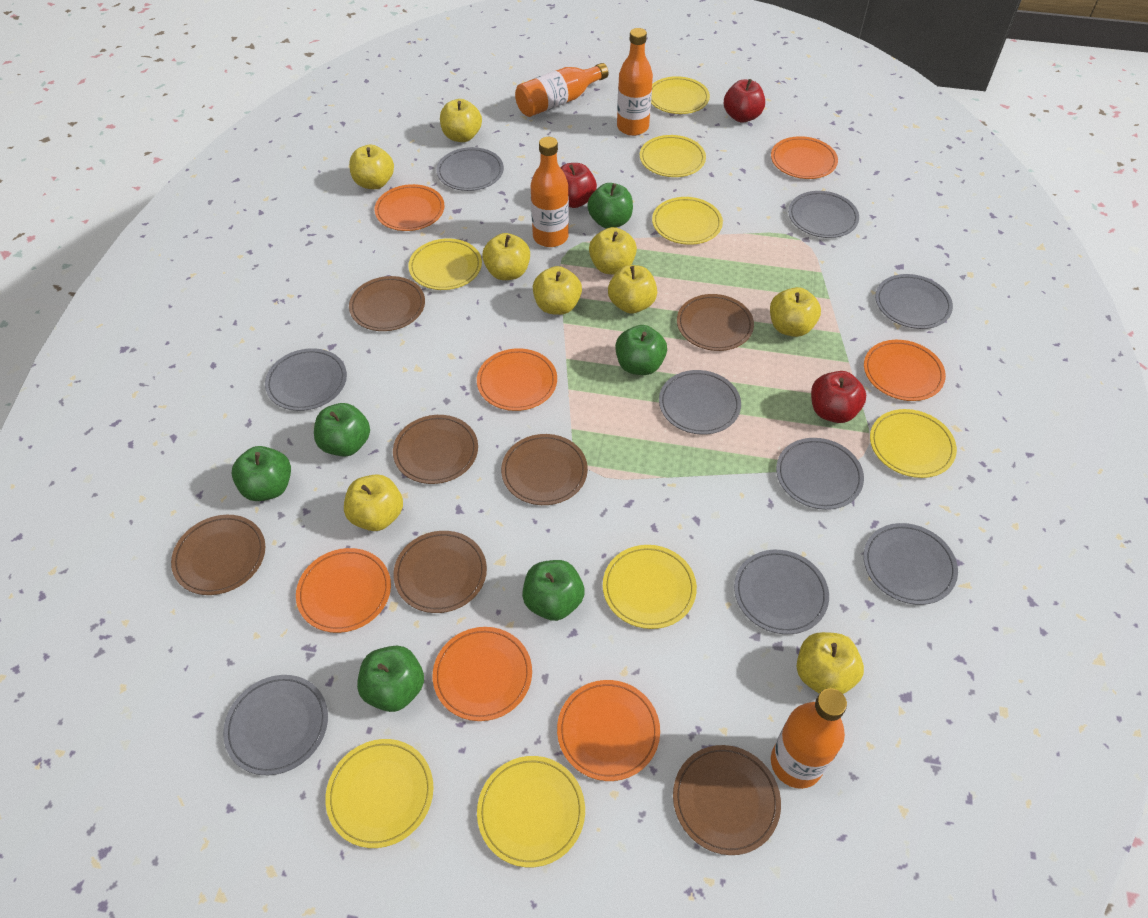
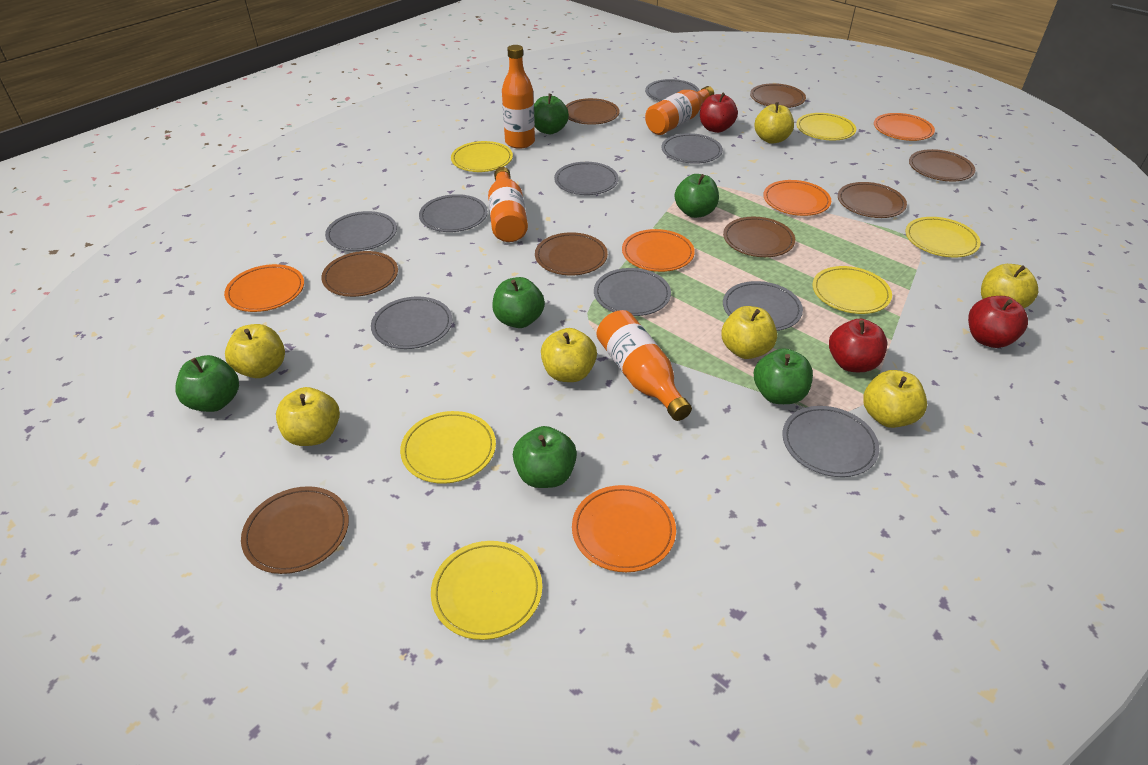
brown plate: [171,515,265,595] [349,276,425,331] [393,415,478,484] [393,531,487,613] [501,434,588,505] [673,745,781,855] [677,294,754,351] = 7 -> [241,486,349,574] [321,251,398,297] [535,232,608,275] [566,98,619,125] [723,217,795,257] [750,83,806,108] [838,182,907,218] [909,149,975,181] = 8
orange plate: [296,548,391,633] [374,184,445,231] [433,627,532,721] [477,348,557,411] [557,680,660,781] [771,136,838,179] [864,340,946,401] = 7 -> [224,264,304,312] [572,485,676,572] [622,229,695,272] [763,180,831,216] [874,113,935,141] = 5
yellow apple: [344,474,403,531] [349,145,394,189] [440,99,482,142] [482,233,530,280] [533,266,582,315] [589,227,637,274] [608,265,657,314] [770,287,821,337] [797,632,864,694] = 9 -> [225,324,285,378] [276,387,340,446] [541,328,597,382] [721,306,777,359] [754,102,794,144] [863,370,927,428] [981,264,1038,308] = 7
yellow plate: [325,739,433,848] [408,239,482,290] [477,756,585,867] [603,545,697,629] [640,135,706,177] [651,76,710,114] [652,197,723,245] [870,409,957,478] = 8 -> [400,411,496,484] [431,541,542,640] [451,141,513,172] [796,113,856,140] [813,266,892,314] [905,217,981,258] = 6

